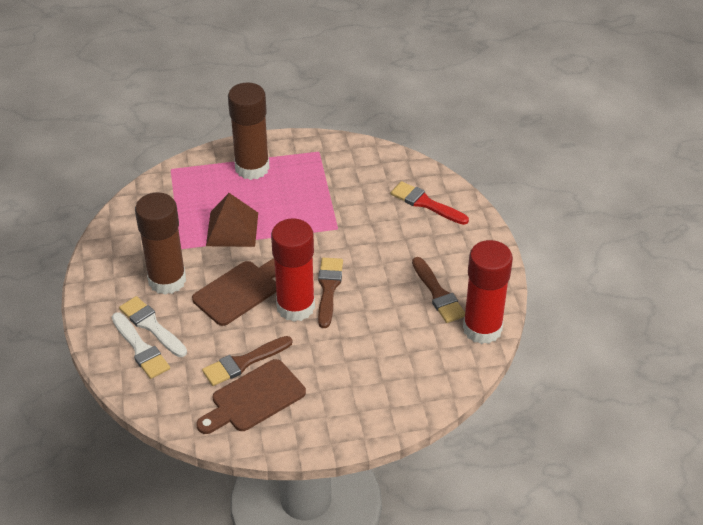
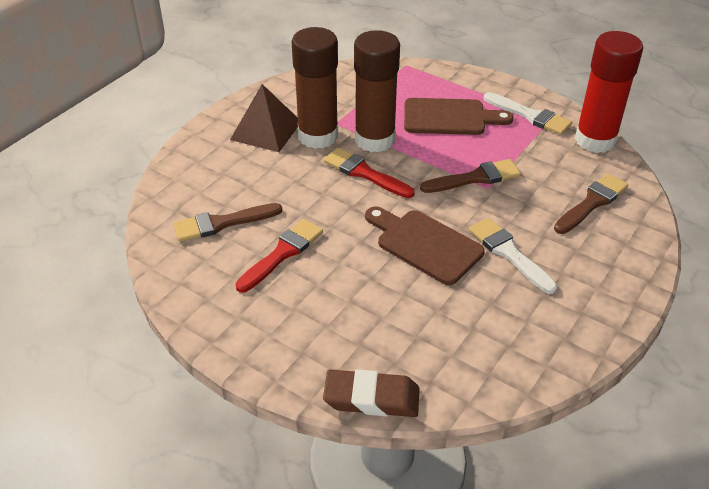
brown eraser: none = 0 -> [323,369,420,417] = 1
red brush: [391,181,469,225] = 1 -> [235,219,323,293] [324,148,415,198] = 2
red glue stick: [271,219,315,322] [463,240,513,344] = 2 -> [575,31,643,153] = 1

